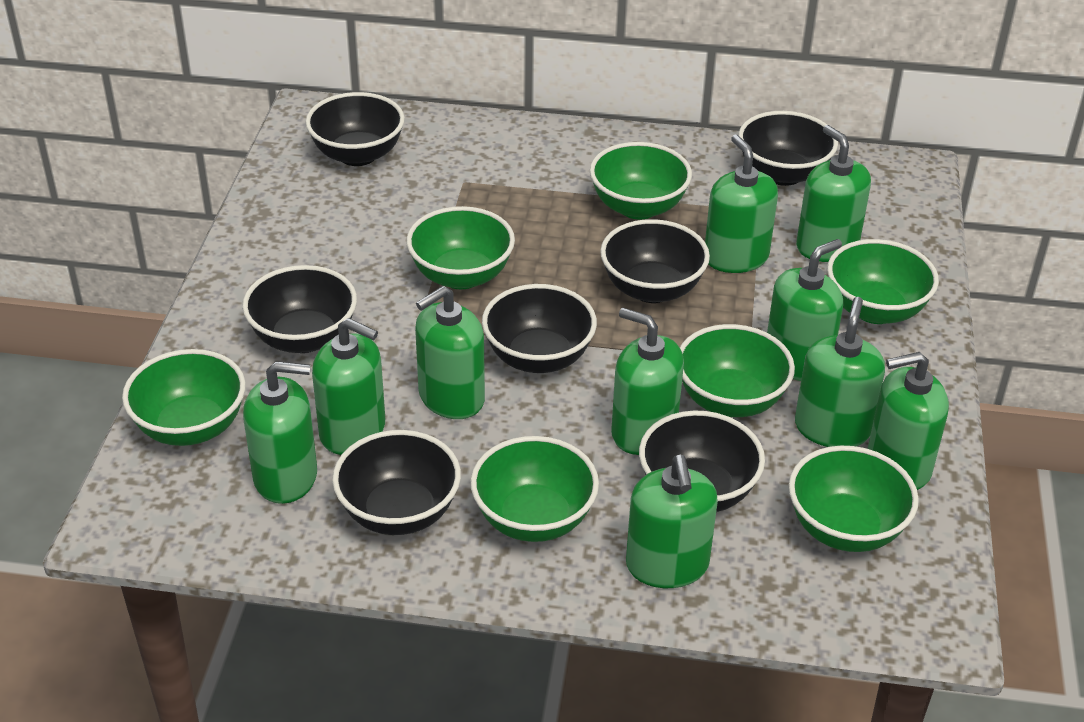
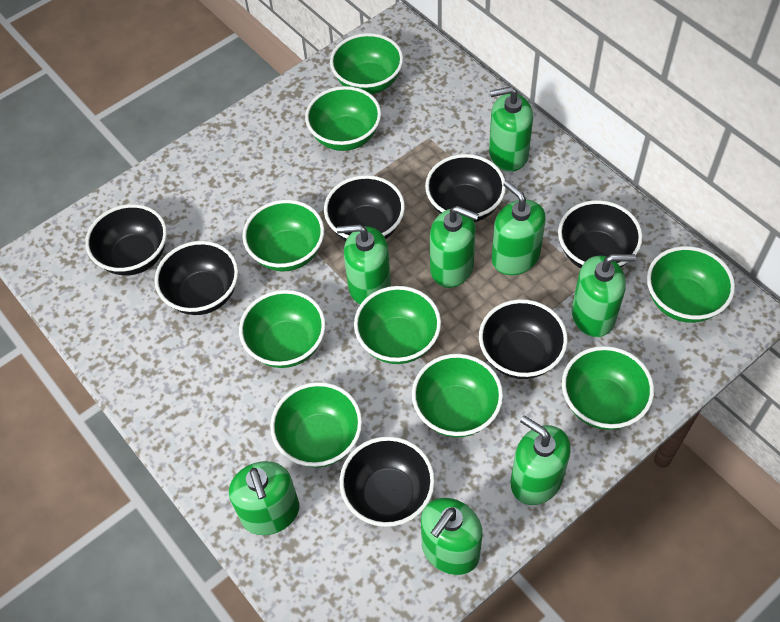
green bowl: [122,349,246,446] [406,206,515,289] [470,436,599,542] [590,142,692,220] [680,324,795,417] [789,446,919,552] [827,239,939,324] = 7 -> [239,290,326,368] [243,200,324,271] [270,382,362,468] [305,86,381,151] [330,33,403,94] [354,286,441,364] [412,354,503,437] [562,346,654,430] [647,246,735,323] = 9
green soap dispenser: [243,361,317,504] [312,318,385,455] [415,286,485,419] [611,308,684,455] [626,455,718,588] [705,134,778,273] [767,239,843,381] [795,297,885,447] [796,125,871,262] [868,352,949,490] = 10 -> [229,461,299,535] [337,224,391,305] [421,498,483,575] [430,206,479,288] [489,86,533,172] [492,180,546,275] [511,415,571,505] [572,254,636,337] = 8

